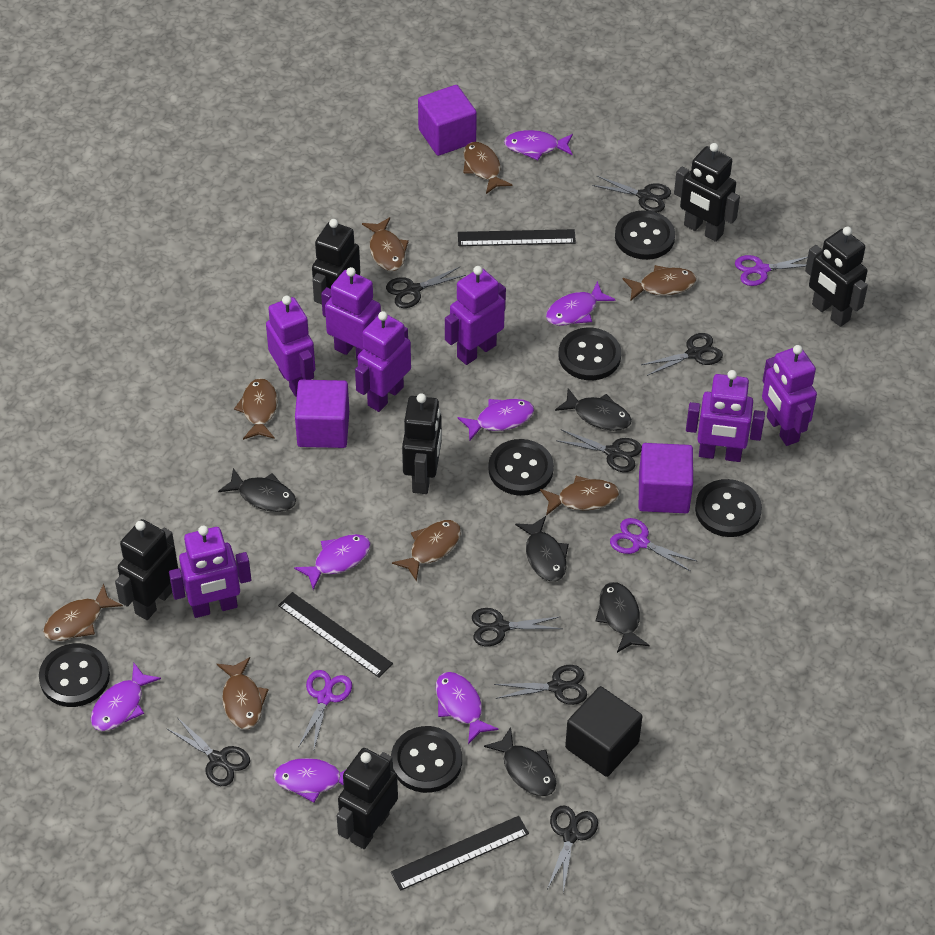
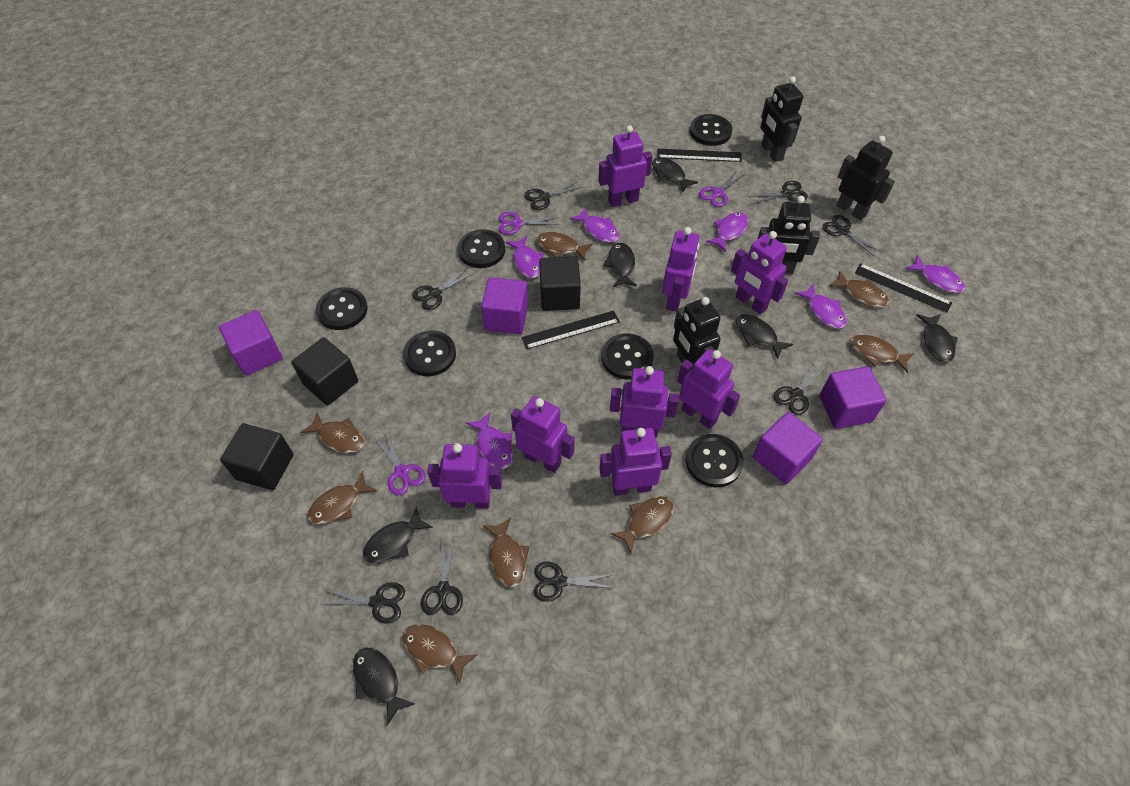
black cube: [565,686,642,777] = 1 -> [220,423,294,490] [292,337,358,406] [539,256,581,311] = 3
black fish: [218,468,296,512] [484,727,556,796] [515,516,569,582] [555,388,632,431] [596,582,649,653] = 5 -> [353,648,415,726] [363,506,433,563] [603,243,637,287] [652,157,698,192] [736,314,793,359] [916,314,958,363] = 6
black robot: [115,519,178,620] [312,219,360,304] [336,748,398,849] [402,393,442,494] [674,143,740,242] [805,227,868,327] = 6 -> [673,297,721,365] [758,196,820,274] [760,76,803,162] [837,136,895,220] = 4
purple cube: [295,380,349,448] [418,85,477,156] [639,443,693,513] = 3 -> [219,310,283,376] [481,277,528,334] [753,412,823,484] [819,366,887,429] = 4
purple fish: [91,663,161,731] [274,758,346,803] [294,534,371,590] [436,672,498,744] [458,399,534,441] [504,130,573,160] [546,281,616,326] = 7 -> [466,412,513,469] [506,236,544,278] [569,208,619,243] [706,212,748,252] [794,283,847,329] [905,255,965,293] = 6
purple robot: [169,525,251,618] [266,296,315,397] [321,267,381,360] [355,311,411,412] [445,266,506,365] [686,370,765,462] [762,345,817,446] = 7 -> [428,443,502,509] [511,396,575,473] [598,125,652,207] [599,428,672,496] [610,366,679,437] [662,227,700,312] [677,349,740,429] [731,231,788,314] = 8

